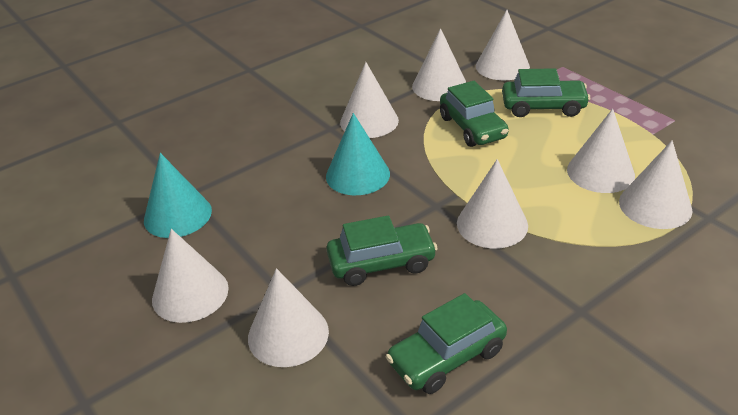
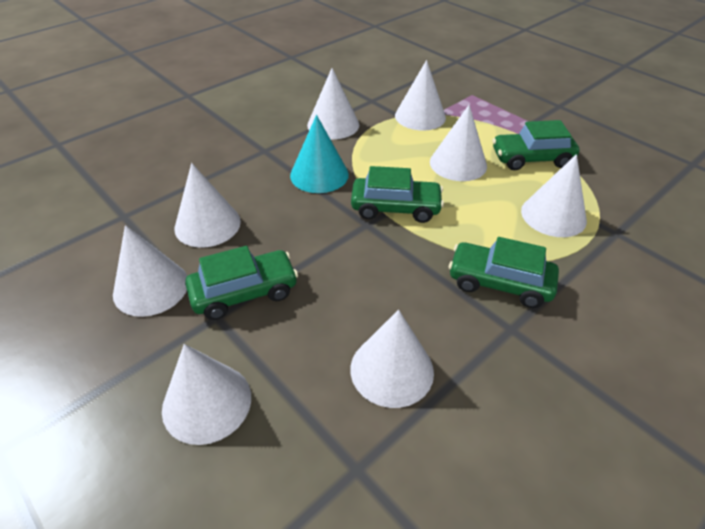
turquoise cone: [144,153,212,238] [326,113,390,195] = 2 -> [290,115,349,193] = 1

